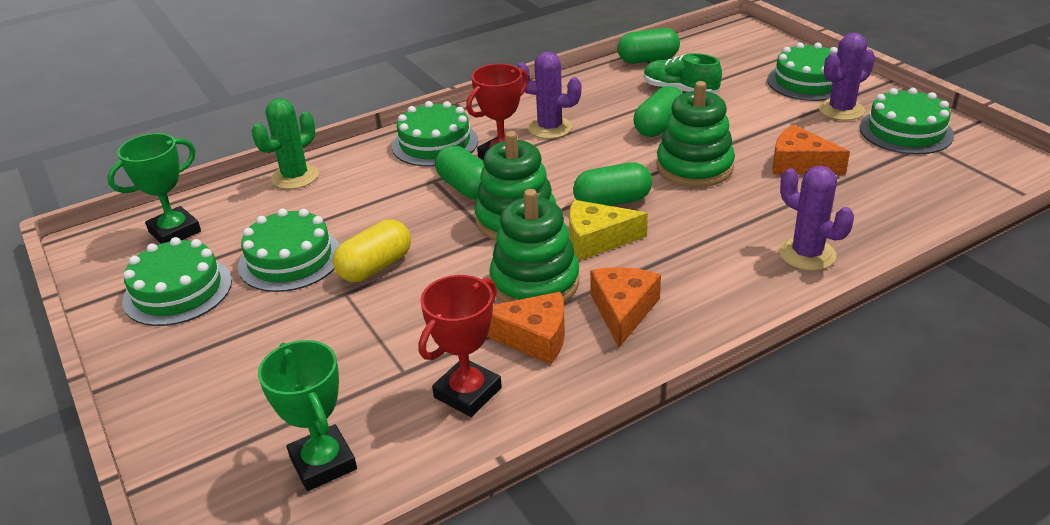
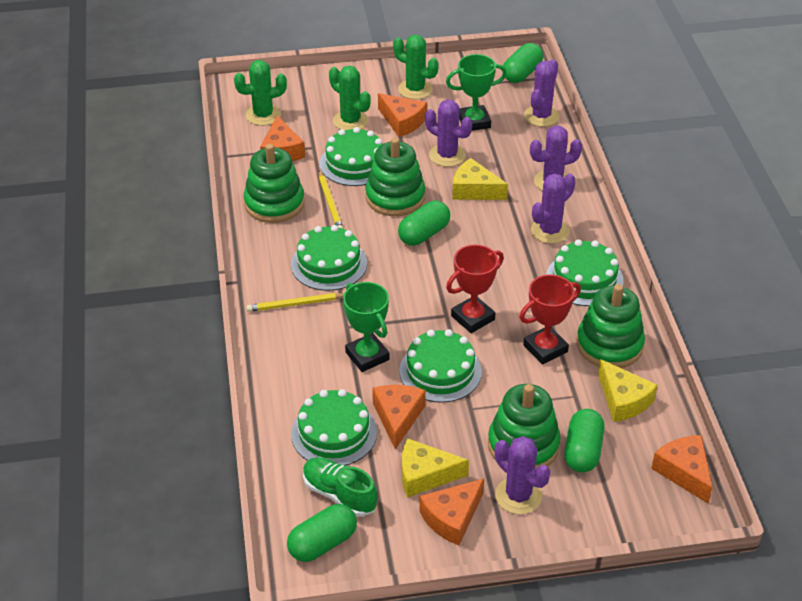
green cactus: [252,98,319,189] = 1 -> [234,60,287,126] [329,66,371,130] [393,35,439,99] = 3
green stacking toy: [474,131,556,241] [489,189,579,303] [656,81,735,187] = 3 -> [244,144,304,223] [365,137,425,216] [488,384,561,470] [577,284,645,368] = 4
orange cheese: [487,292,565,364] [590,267,661,347] [772,125,850,174] = 3 -> [260,116,305,161] [372,385,426,450] [378,93,427,137] [419,479,484,545] [651,435,712,504] = 5
purple cactus: [517,51,582,139] [779,166,854,271] [819,33,875,120] = 3 -> [425,99,472,167] [495,436,550,514] [524,59,559,127] [530,126,582,191] [531,173,576,244] = 5
yellow capsule: [333,220,411,282] = 1 -> none = 0
yellow cheese: [569,200,648,260] = 1 -> [402,438,469,498] [452,158,508,200] [598,359,658,422] = 3
yellow pencil: none = 0 -> [246,293,344,312] [319,170,343,229] = 2

